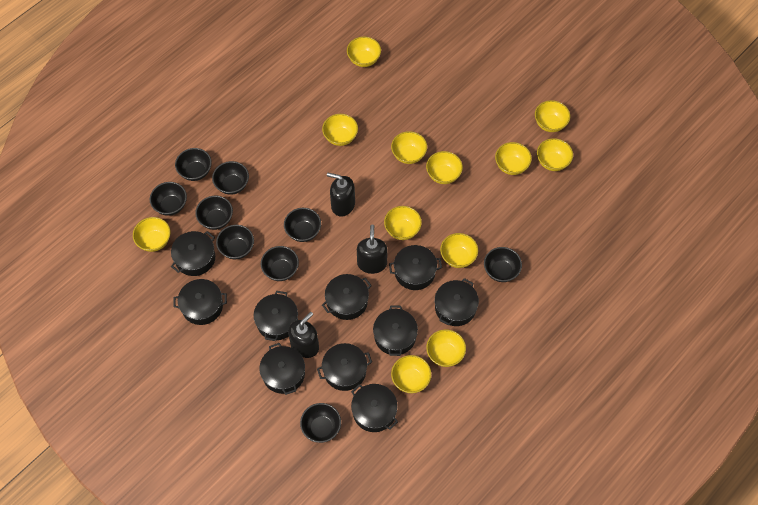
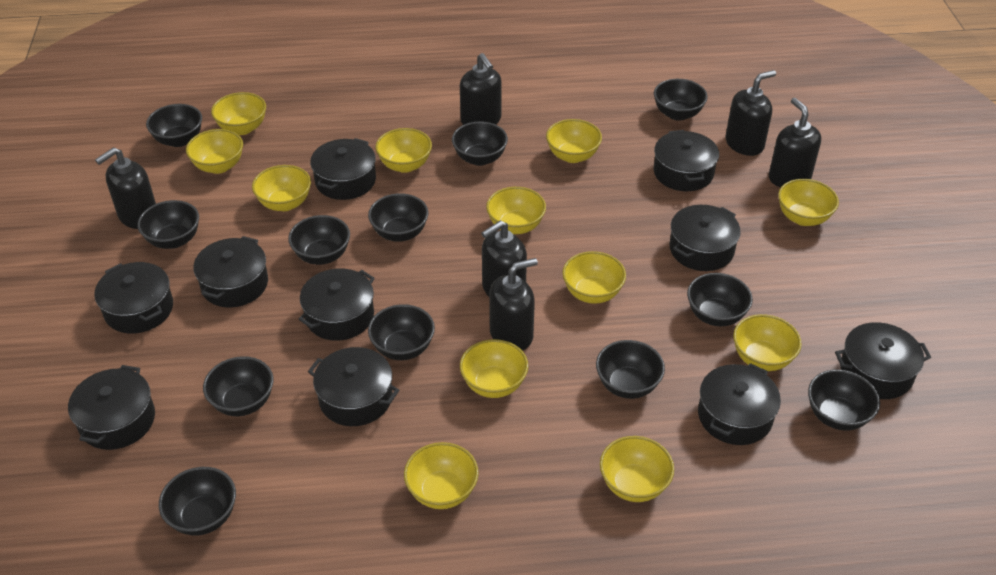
black bowl: [150,182,187,216] [175,148,212,181] [195,196,233,230] [212,161,249,195] [216,225,254,259] [261,246,299,281] [284,208,321,242] [300,403,341,443] [484,247,522,282] = 9 -> [137,200,199,249] [146,104,202,147] [159,467,236,536] [203,356,274,416] [288,215,350,265] [368,193,429,242] [368,304,435,360] [452,121,508,166] [596,340,665,399] [654,79,708,121] [687,273,753,326] [808,369,880,431] = 12
black soap dispenser: [288,312,319,358] [327,173,355,217] [357,225,387,274] = 3 -> [95,147,156,229] [460,53,502,125] [481,220,527,297] [489,258,538,351] [726,70,776,156] [769,98,821,187] = 6

